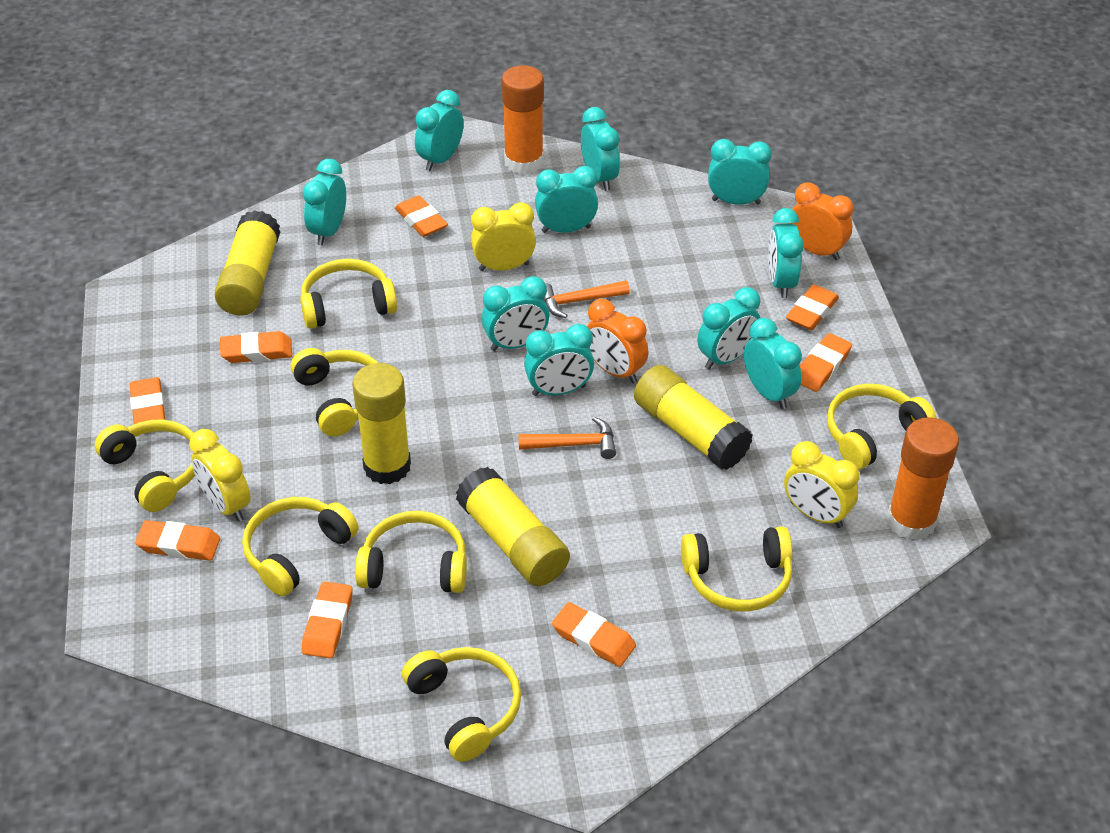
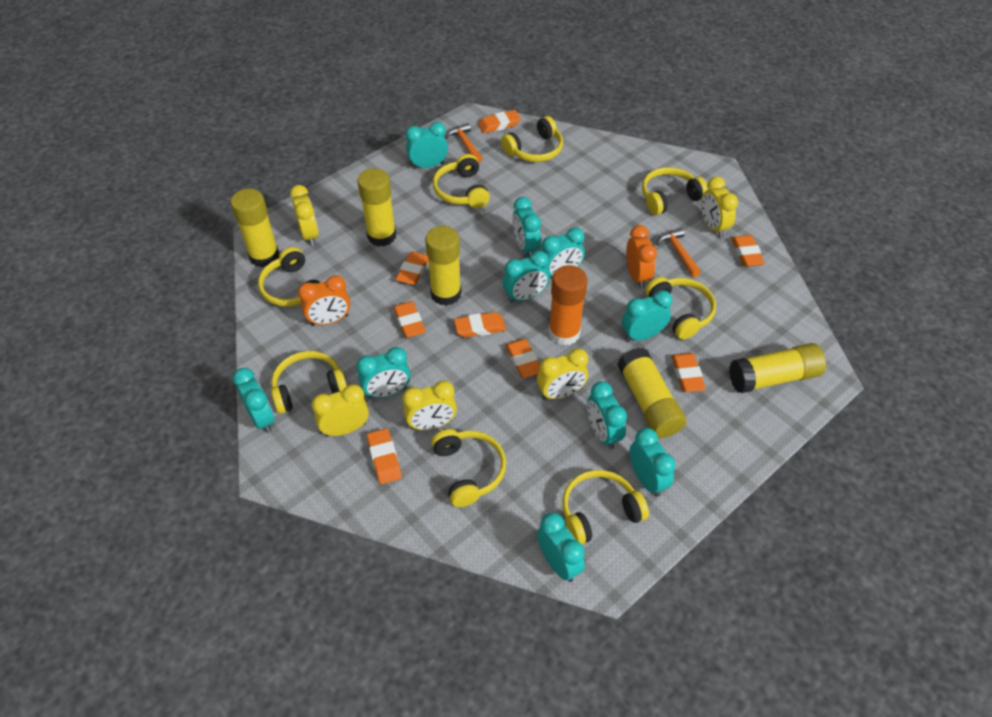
orange glue stick: [501,65,544,175] [887,417,959,540] = 2 -> [548,265,587,346] = 1
yellow clock: [189,429,251,522] [471,202,536,271] [784,441,859,528] = 3 -> [290,185,319,246] [312,384,369,436] [402,381,457,430] [537,348,588,400] [701,177,738,238] = 5
yellow glue stick: [214,210,280,316] [352,363,411,484] [456,467,570,586] [634,365,753,470] = 4 -> [231,189,279,268] [358,168,396,247] [425,226,462,306] [617,348,686,438] [729,343,826,393] = 5

